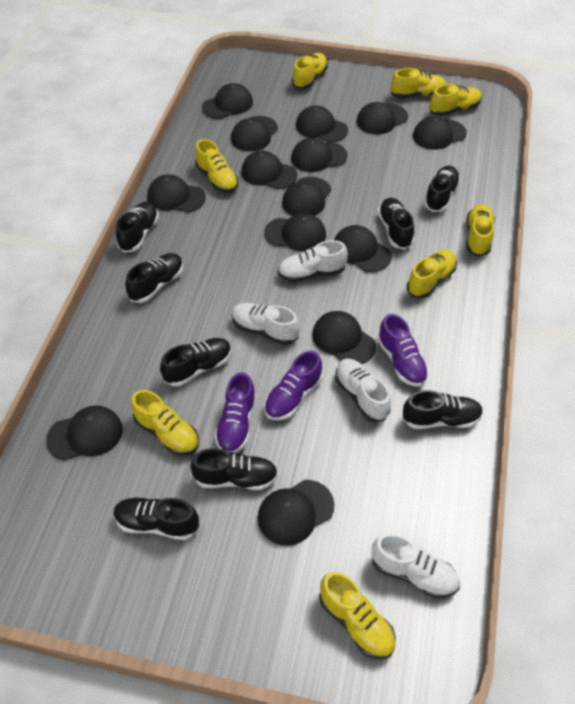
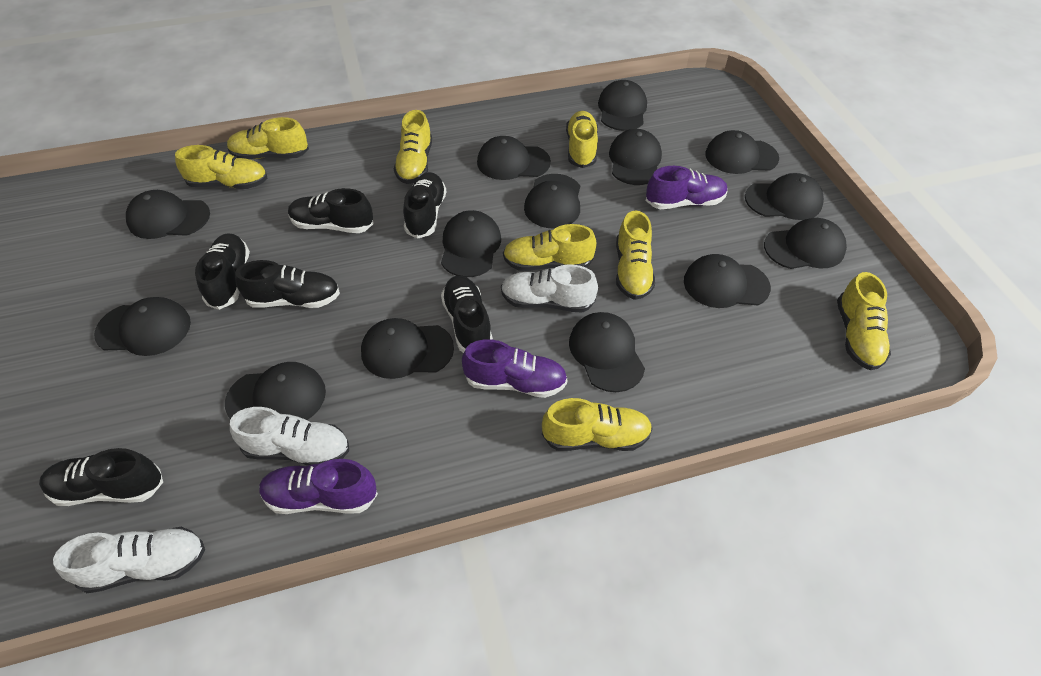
black shoe: [114,497,199,540] [116,202,159,253] [125,253,183,303] [160,338,232,387] [190,448,278,490] [378,198,414,250] [402,390,483,429] [424,166,460,212] = 8 -> [39,448,163,506] [195,233,250,310] [235,260,340,308] [288,188,374,233] [403,172,446,239] [441,276,493,353] = 6
white shoe: [231,303,300,345] [278,240,348,282] [335,358,391,422] [371,534,460,598] = 4 -> [53,527,205,593] [230,407,349,466] [501,265,598,313] = 3

